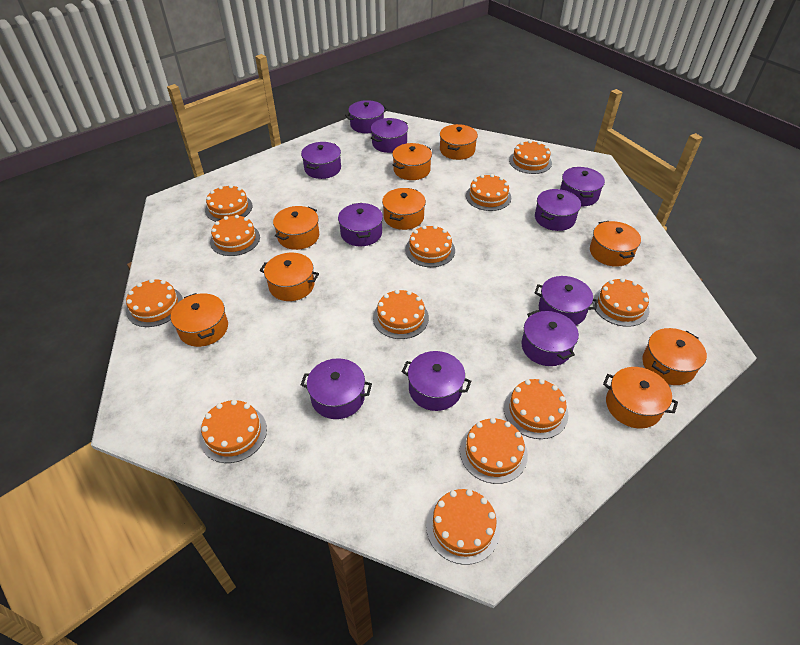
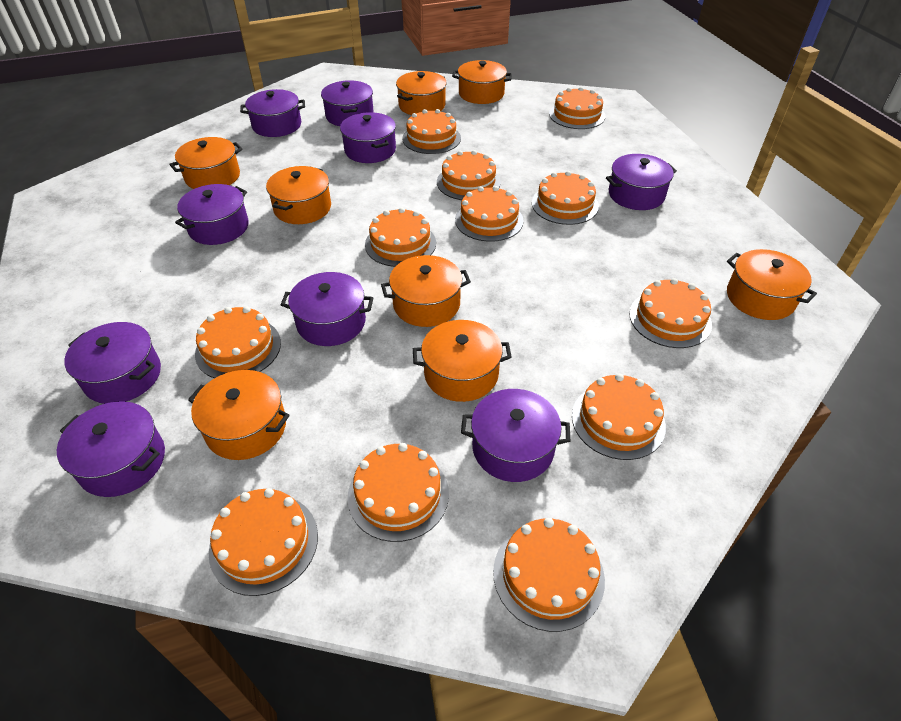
orange pot: [171,293,228,347] [260,253,319,301] [273,206,319,250] [382,188,426,230] [392,143,432,180] [440,124,478,160] [590,221,641,267] [603,367,678,429] [642,328,707,385] = 9 -> [170,137,242,189] [188,370,290,460] [266,166,331,224] [381,255,471,327] [396,71,447,115] [413,320,512,402] [452,60,512,104] [727,249,817,320] = 8
purple pot: [301,142,341,179] [301,358,372,419] [338,203,383,246] [345,100,388,133] [371,118,408,153] [401,351,472,411] [521,310,579,366] [535,189,581,231] [535,276,598,325] [560,167,605,206] = 10 -> [57,401,165,497] [64,322,161,404] [175,184,249,245] [240,89,305,137] [281,272,373,346] [321,80,374,126] [340,112,396,163] [461,389,570,482] [606,154,677,210] = 9

